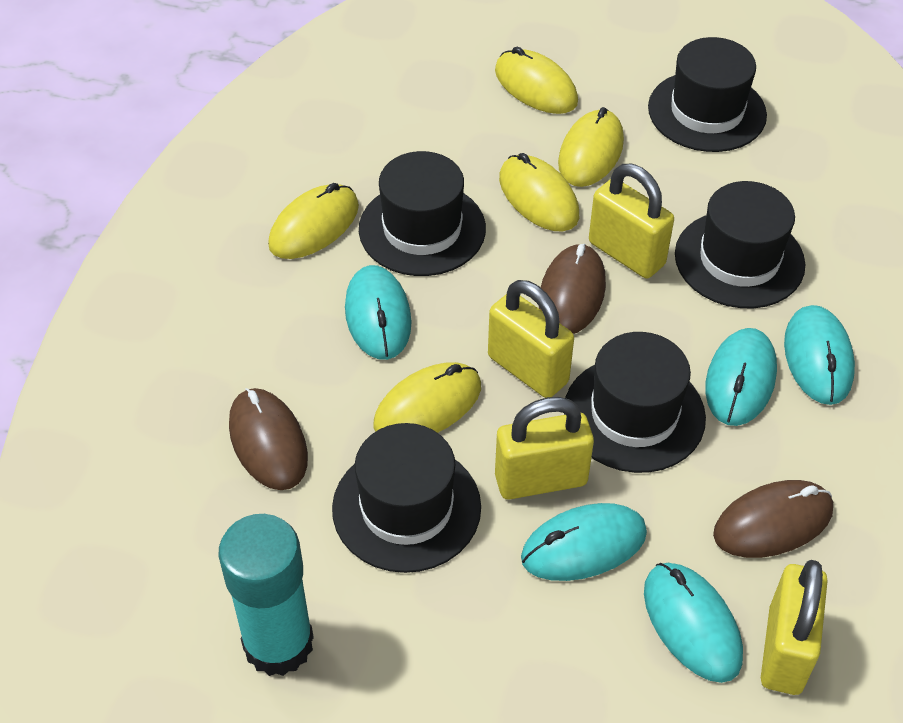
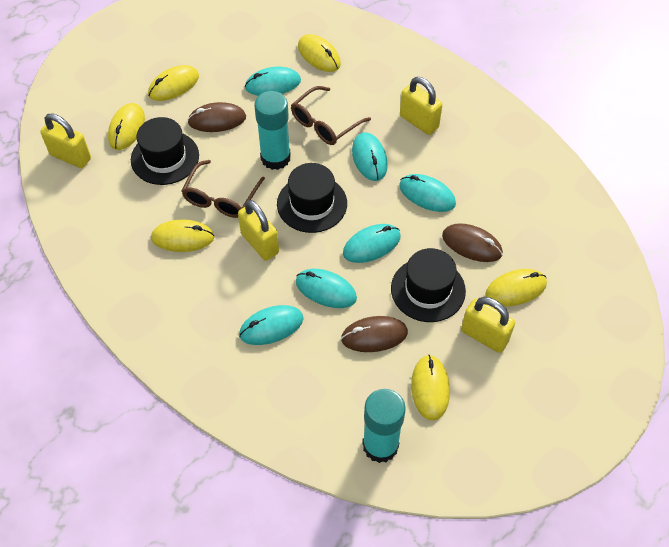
black hat: [332,423,481,573] [359,151,486,276] [564,332,706,473] [648,37,767,152] [675,181,805,308] = 5 -> [131,117,199,185] [277,163,347,233] [391,248,466,322] = 3
brown glasses: none = 0 -> [182,160,265,218] [291,86,371,145] = 2
turquoise glue stick: [219,514,314,676] = 1 -> [254,91,291,170] [363,389,406,463] = 2
turquoise mouse: [345,265,412,360] [521,503,647,581] [644,563,743,683] [705,328,777,426] [784,305,855,405] = 5 -> [239,305,304,345] [245,67,301,96] [296,269,357,308] [343,224,401,263] [352,132,388,181] [399,174,456,212] = 6
yellow mouse: [268,183,359,259] [373,362,481,433] [495,46,578,114] [499,153,579,232] [558,107,624,187] = 5 -> [108,103,145,150] [148,65,199,101] [151,219,215,252] [298,34,341,72] [411,355,450,421] [485,269,547,306] = 6

